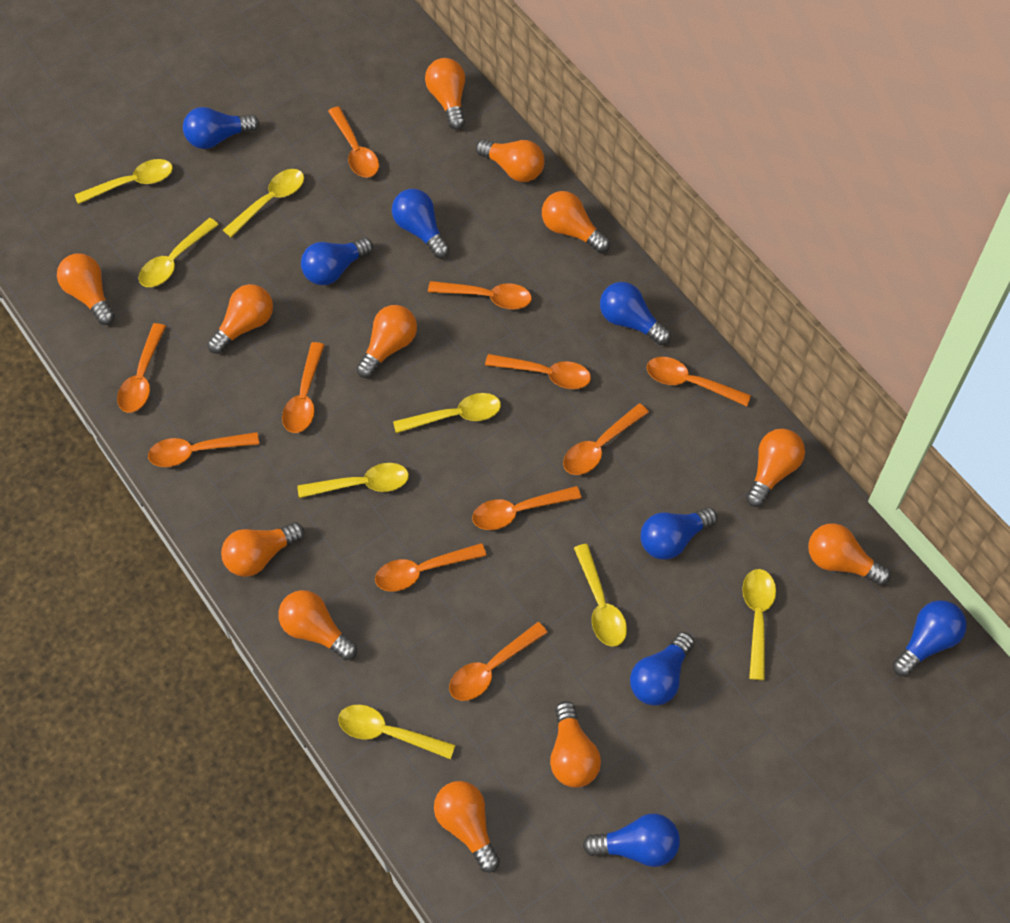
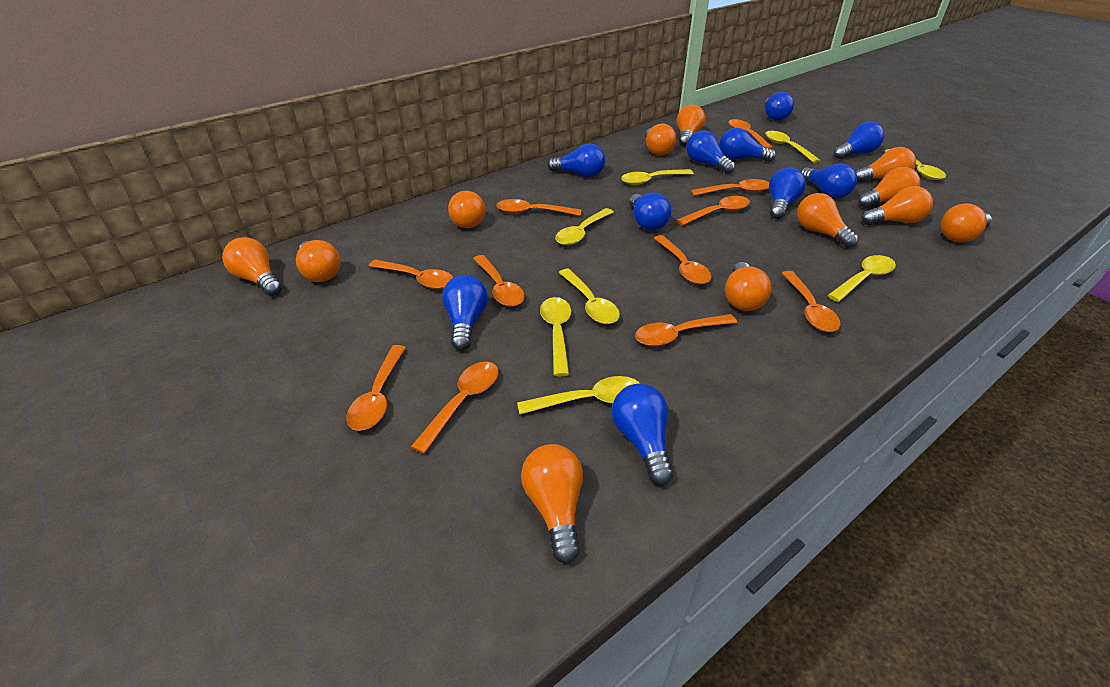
blue light bulb: [183,107,260,149] [301,237,373,285] [392,189,450,258] [583,813,680,867] [600,282,671,345] [630,632,694,706] [641,507,717,560] [892,600,967,676] = 8 -> [442,275,488,350] [547,143,605,177] [612,384,673,485] [629,193,671,230] [686,130,735,174] [719,128,776,162] [765,92,794,121] [769,167,806,219] [801,163,857,199] [834,121,884,159] = 10

